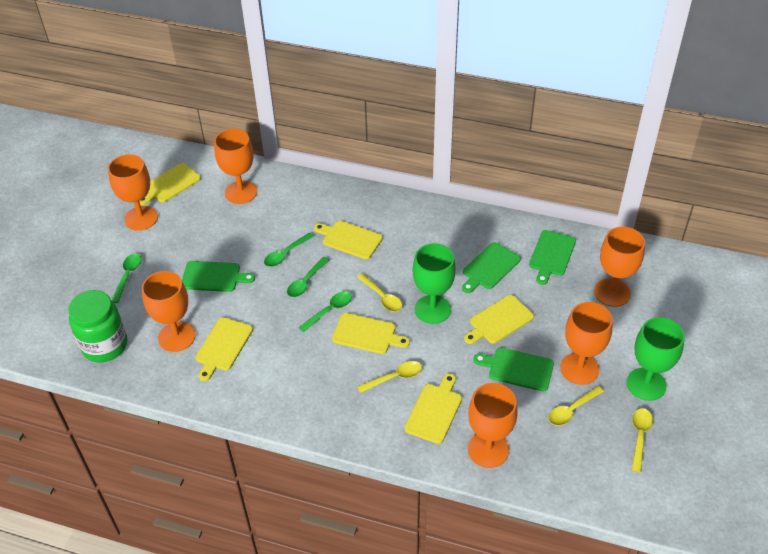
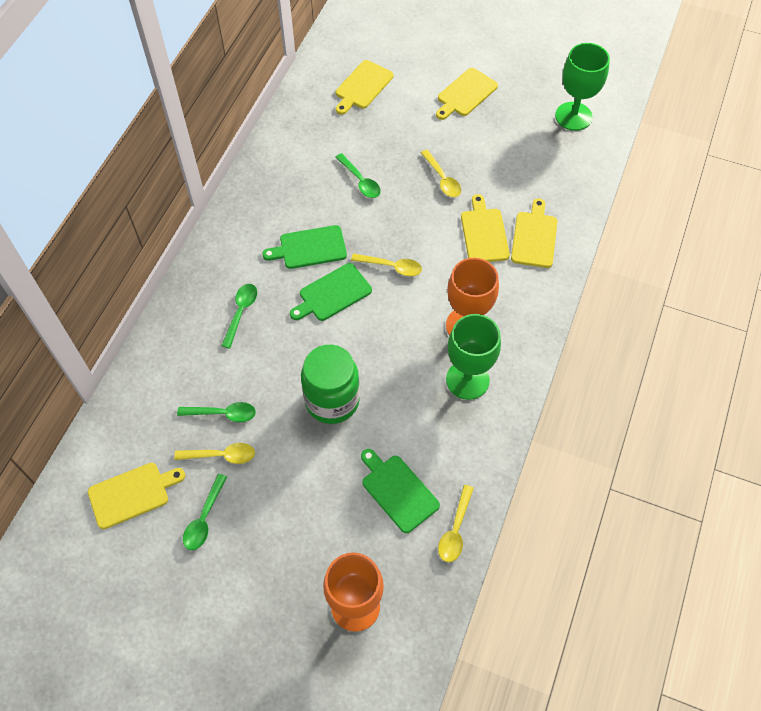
green cutting board: [182,261,255,292] [462,242,521,293] [474,348,554,392] [529,230,576,285] = 4 -> [262,225,347,269] [290,263,372,321] [361,449,440,533] = 3
orange goblet: [108,154,158,231] [142,271,196,352] [214,129,257,204] [468,383,518,468] [560,302,613,385] [594,227,645,307] = 6 -> [323,553,384,632] [446,258,499,336] = 2
yellow cutting board: [139,163,201,205] [196,317,253,381] [314,221,383,259] [332,313,410,354] [404,374,462,444] [464,295,534,344] = 6 -> [88,463,185,529] [336,60,394,115] [436,68,498,120] [461,194,510,262] [511,198,557,268] = 5

